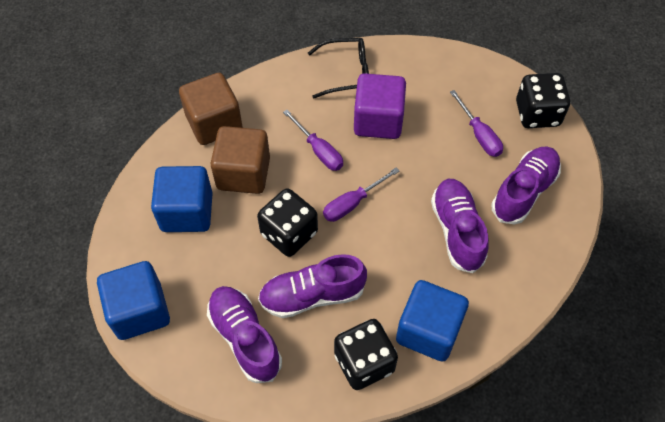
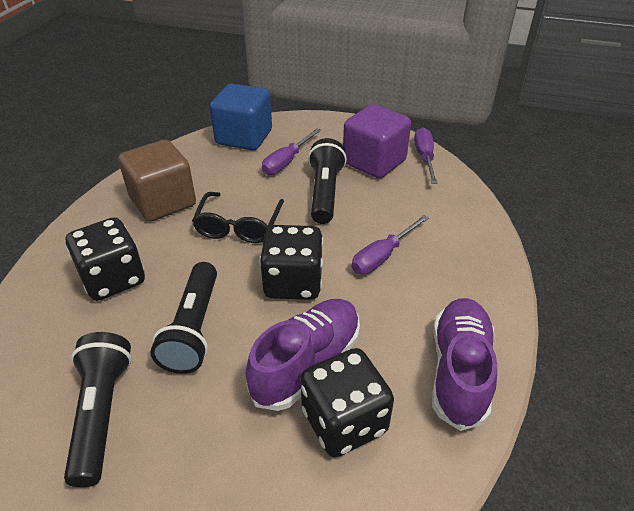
black flashlight: none = 0 -> [64,332,132,487] [151,262,217,374] [308,138,347,224] = 3
blue cube: [97,261,170,340] [151,166,213,232] [396,280,469,362] = 3 -> [210,84,272,150] = 1
brown cube: [179,73,242,145] [210,126,270,194] = 2 -> [118,140,196,221] = 1
purple shoe: [207,286,282,383] [258,254,367,318] [431,179,489,273] [491,147,561,225] = 4 -> [246,299,360,411] [432,298,497,431] = 2

